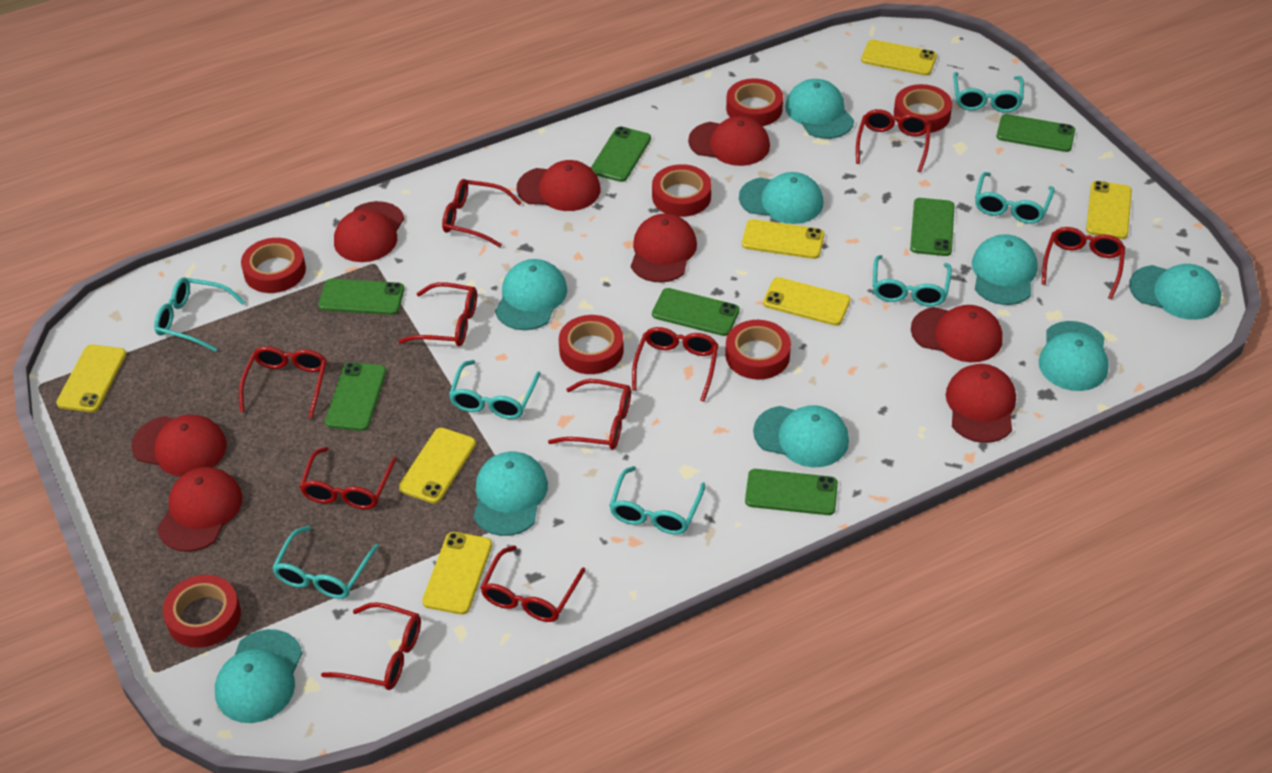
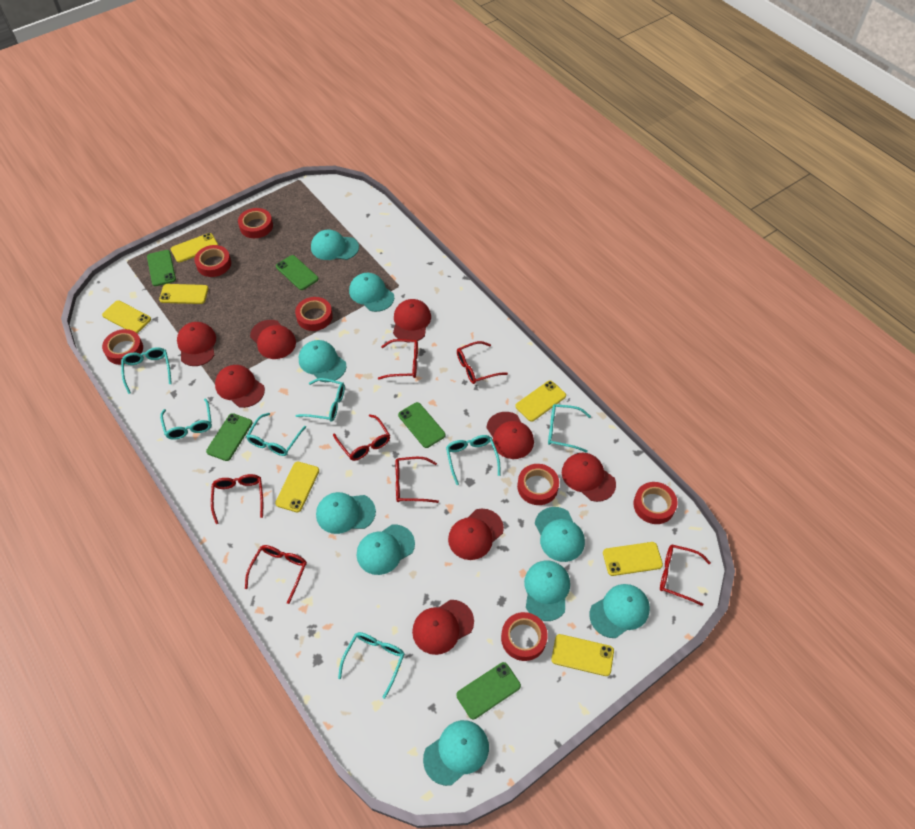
green phone: [318,279,404,315] [325,362,387,431] [591,126,651,182] [652,288,740,336] [745,469,838,515] [910,198,955,256] [996,114,1075,152] = 7 -> [147,250,176,286] [206,413,252,461] [276,255,319,290] [398,402,445,448] [456,662,521,719] = 5
red glasses: [239,346,327,418] [300,447,397,509] [321,602,421,690] [398,282,477,346] [442,179,522,247] [480,546,586,622] [548,379,631,450] [632,327,718,402] [856,109,931,172] [1042,227,1125,299] = 10 -> [211,474,263,524] [245,545,307,604] [333,414,390,461] [378,339,418,380] [395,457,439,503] [457,341,508,384] [660,545,711,606] = 7

